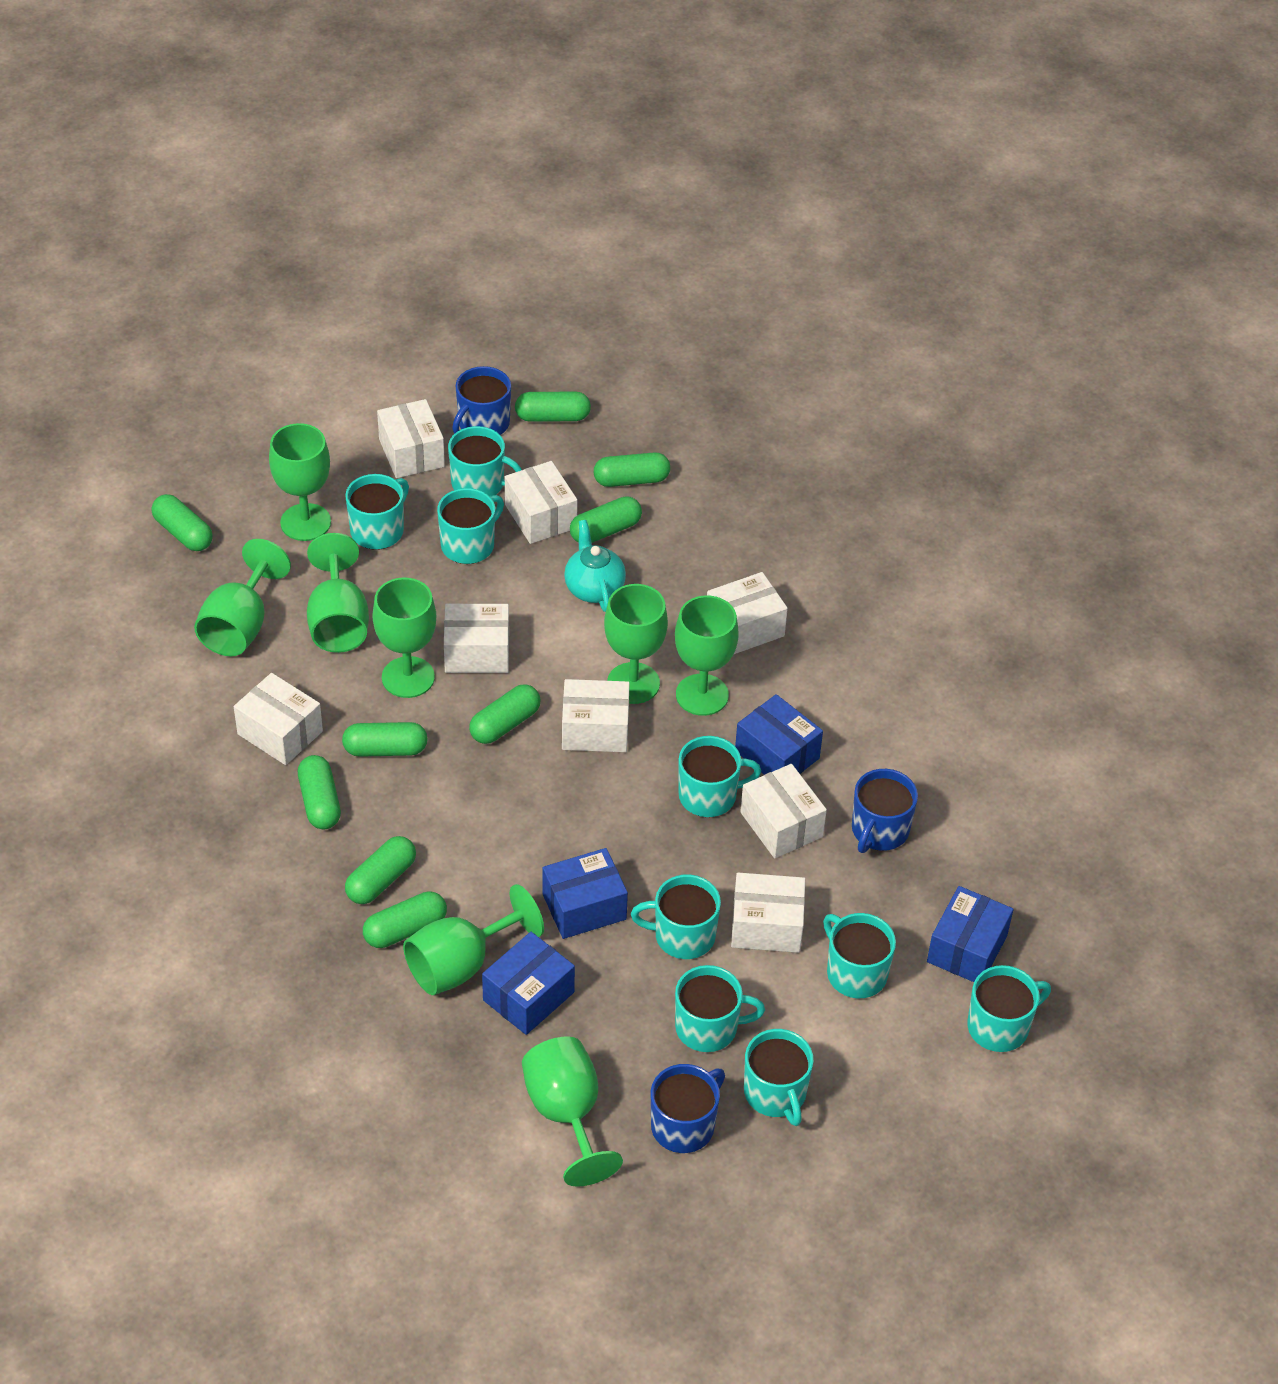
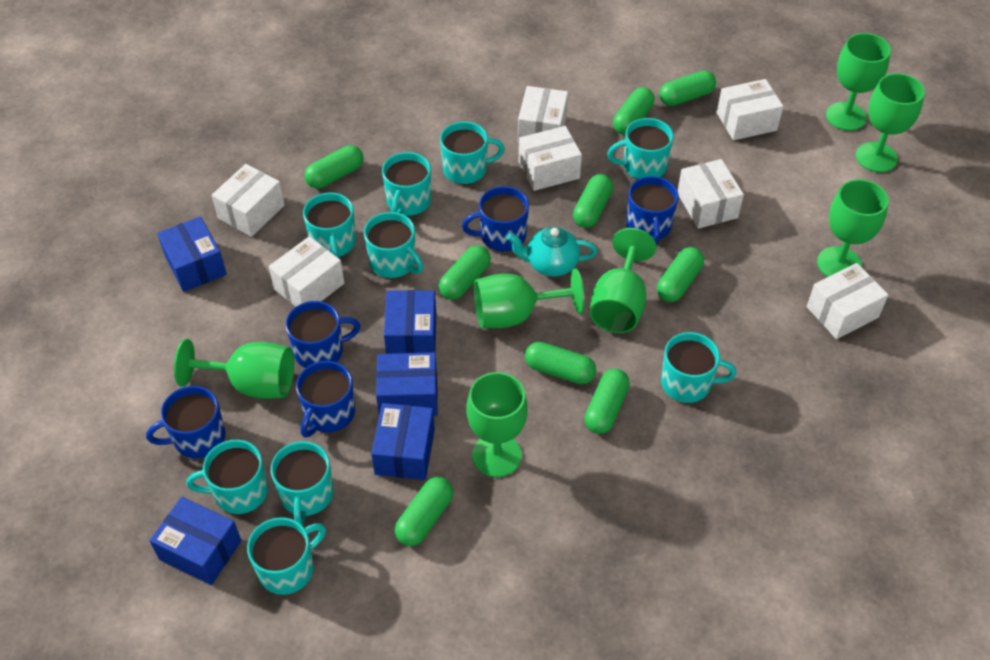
blue box: [482,932,575,1035] [543,848,628,939] [735,694,823,775] [927,886,1013,982] = 4 -> [150,497,242,585] [157,216,227,292] [371,403,435,480] [376,352,438,416] [384,290,436,354] = 5
blue mug: [452,366,511,435] [651,1064,725,1153] [852,769,918,853] = 3 -> [146,386,226,458] [285,301,360,368] [296,361,355,438] [462,186,529,251] [627,176,679,245] = 5
green goblet: [194,539,291,656] [269,423,331,541] [307,533,369,653] [372,578,436,698] [403,884,544,995] [522,1037,623,1187] [604,584,668,704] [675,596,739,716] = 8 -> [174,339,294,399] [467,372,528,477] [474,268,585,328] [590,228,656,333] [817,179,889,277] [826,33,891,131] [856,73,925,172] = 7
white box: [234,673,323,765] [377,399,445,478] [444,604,509,673] [505,461,578,544] [562,679,630,752] [707,572,788,655] [731,873,805,953] [740,764,827,858] = 8 -> [212,164,285,237] [269,236,344,307] [518,86,568,143] [519,126,582,191] [678,159,744,229] [717,79,784,140] [807,263,888,339] = 7

